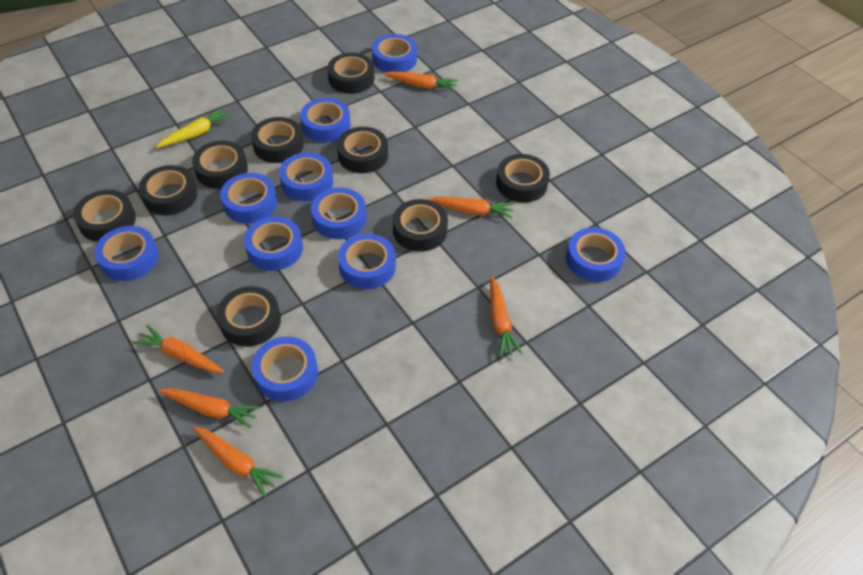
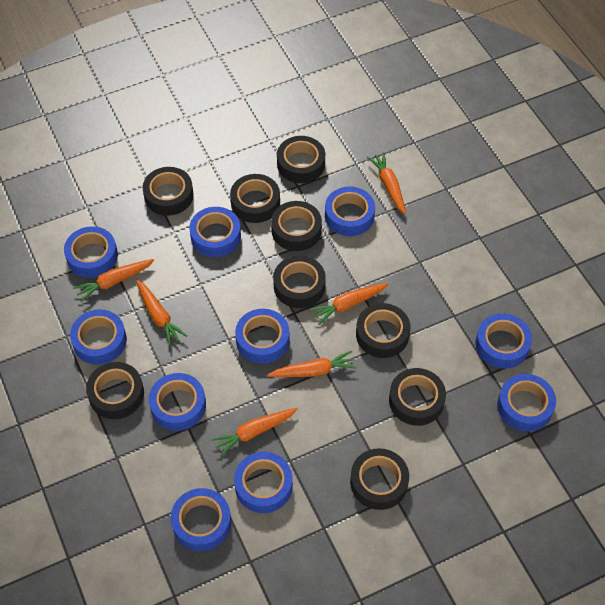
yellow carrot: [156,108,232,148] = 1 -> none = 0

